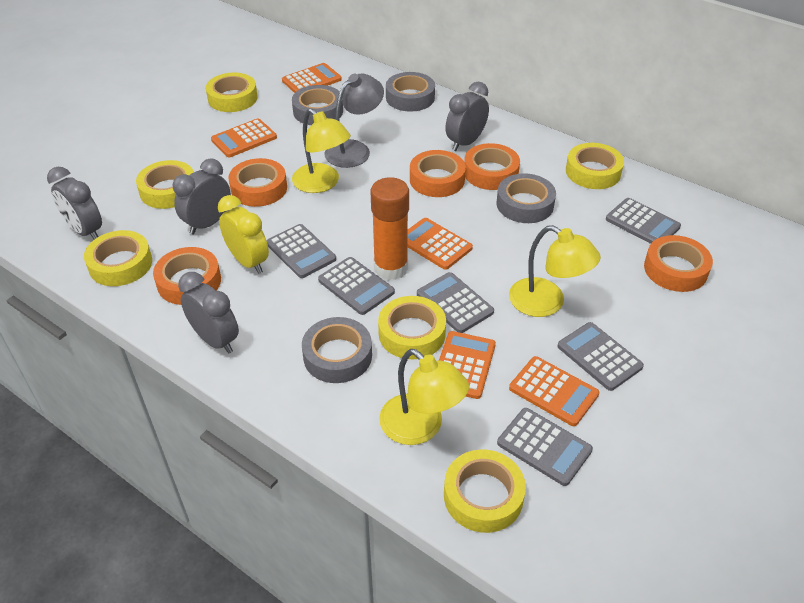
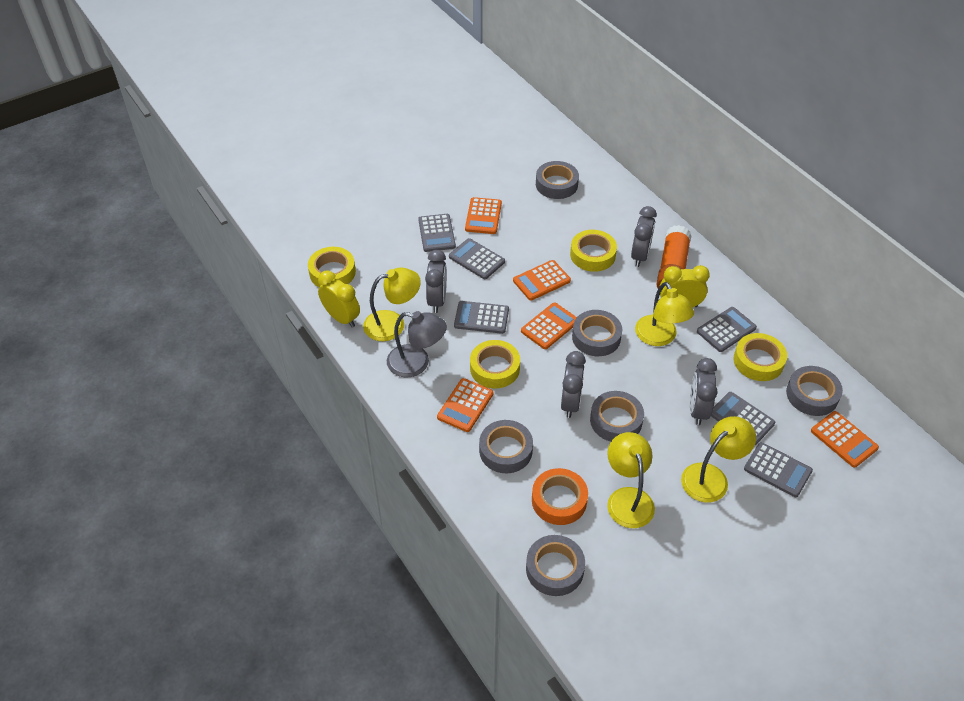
grey tape: [292,85,343,125] [302,317,372,383] [386,72,435,112] [497,173,556,223] = 4 -> [479,420,533,473] [526,535,585,596] [536,161,579,199] [572,310,622,356] [590,391,644,442] [786,366,843,416] = 6
orange tape: [153,247,221,305] [228,158,287,207] [410,150,466,197] [464,143,520,190] [644,235,713,292] = 5 -> [532,468,588,525] = 1
yellow clock: [218,195,269,274] = 1 -> [318,271,360,328] [659,265,710,308] = 2
yellow lamp: [292,108,351,193] [379,349,469,445] [509,225,601,317] = 3 -> [363,268,421,341] [607,432,655,528] [635,282,694,346] [681,416,756,502] = 4
yellow tape: [84,230,152,286] [136,160,194,209] [206,72,258,112] [378,296,446,359] [444,450,526,533] [566,143,624,189] = 6 -> [308,247,356,287] [470,340,520,388] [570,230,617,272] [733,333,787,381] = 4

